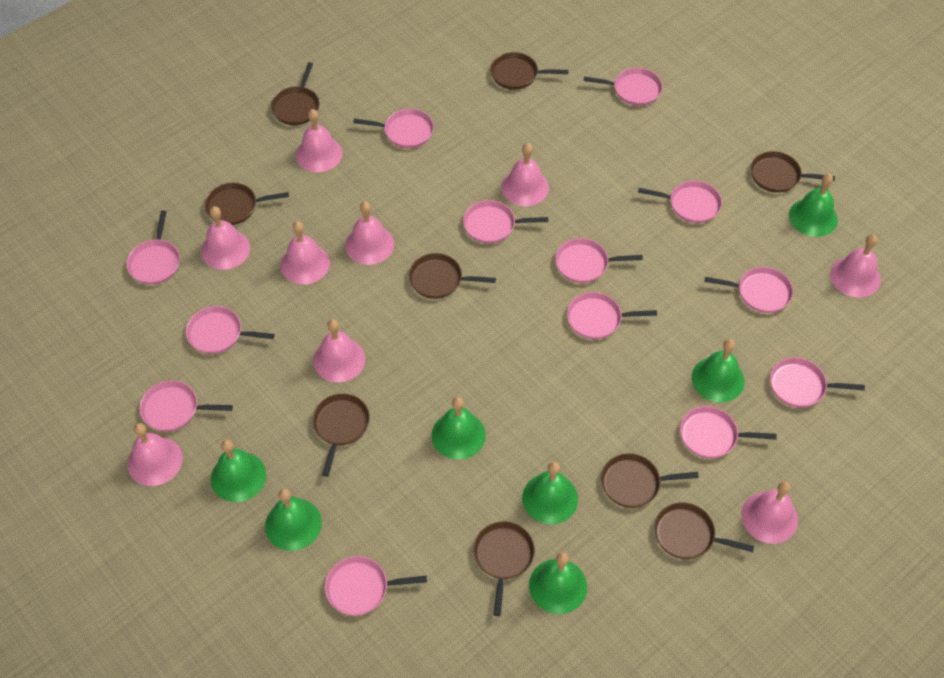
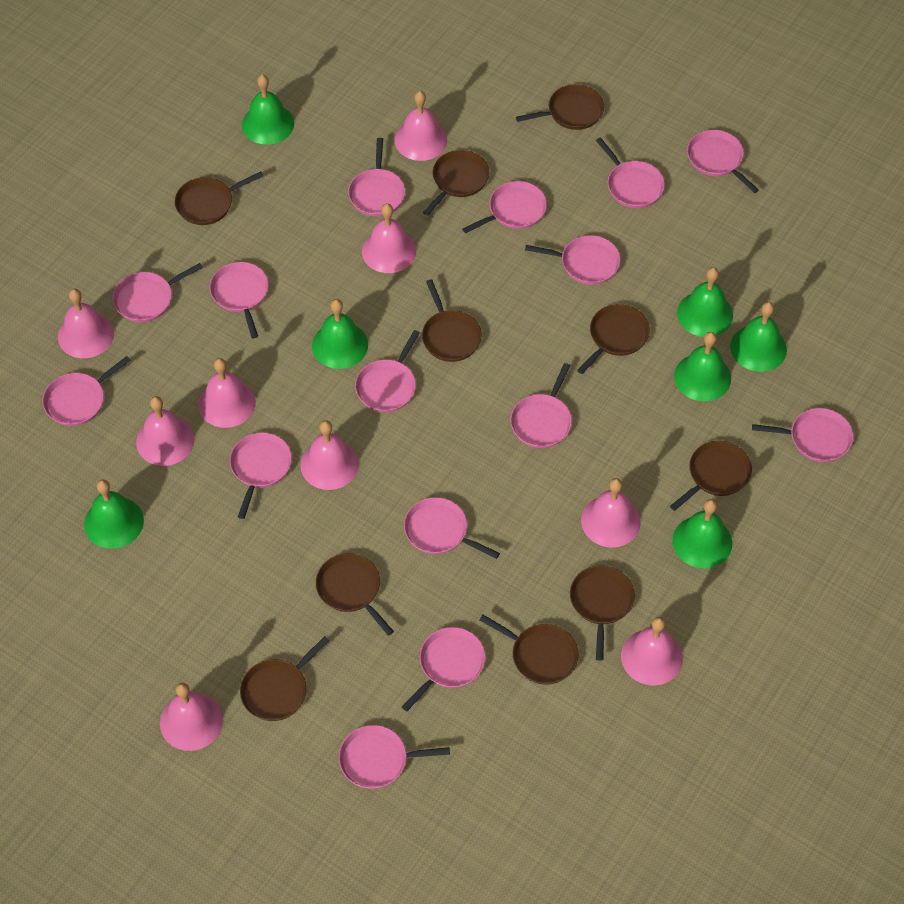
brown pan: [204,183,289,225] [271,62,320,125] [312,394,370,477] [408,253,496,299] [473,522,535,616] [490,52,569,90] [601,453,699,508] [654,502,754,559] [751,151,835,193] = 9 -> [175,172,264,225] [240,636,330,721] [316,553,394,636] [422,279,482,362] [423,150,489,216] [479,615,579,685] [516,84,604,130] [570,565,635,661] [577,304,650,374] [670,441,752,511] = 10
pink pan: [126,210,180,284] [139,380,233,432] [186,306,275,354] [325,556,427,615] [353,109,434,148] [463,200,548,243] [555,238,643,283] [567,292,657,339] [584,68,663,106] [638,181,722,223] [680,406,777,458] [705,267,793,313] [770,357,865,408] = 13 -> [42,356,131,426] [112,263,203,322] [209,262,269,338] [230,432,292,519] [339,725,450,789] [348,138,405,216] [355,330,420,412] [402,627,486,711] [404,497,500,559] [462,181,547,233] [510,363,572,448] [525,235,621,285] [596,137,665,208] [687,130,759,193] [752,408,854,462] = 15

